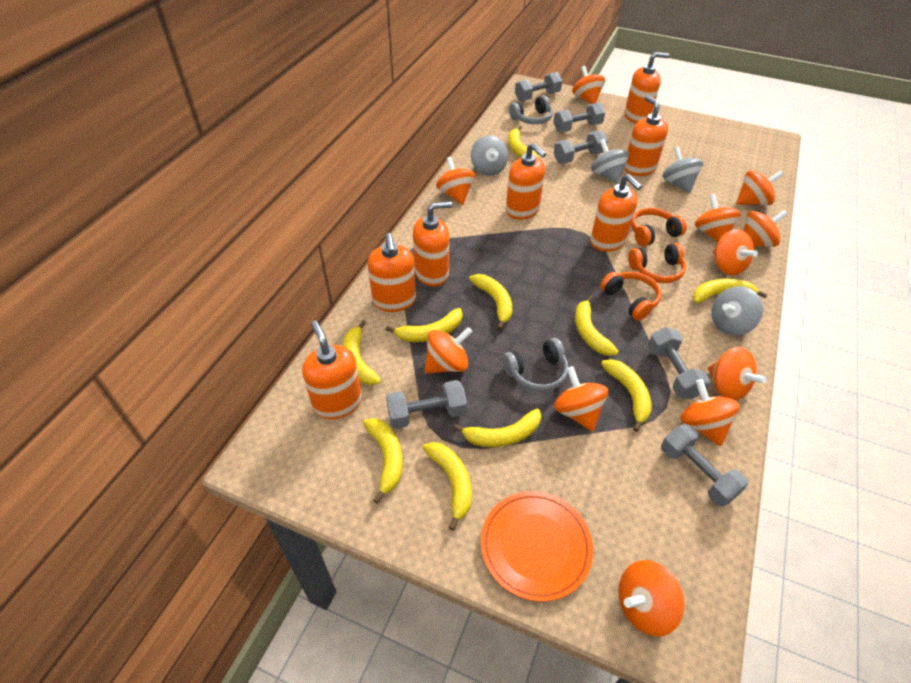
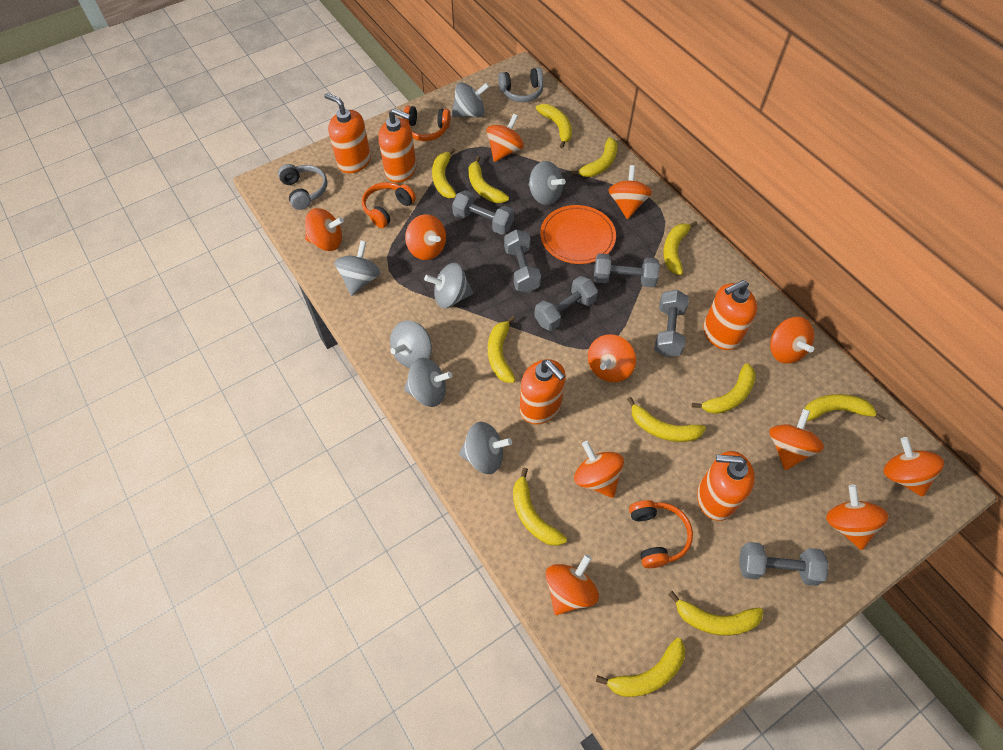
grey spinning top: [471,135,508,176] [591,139,629,184] [662,146,703,194] [712,286,763,336] = 4 -> [335,240,381,296] [390,320,432,368] [404,358,452,407] [424,263,473,308] [452,82,489,118] [459,422,512,474] [529,161,566,205] = 7
orange soap dispenser: [302,320,362,419] [368,233,416,312] [413,201,452,286] [506,143,546,220] [590,174,642,252] [624,52,669,123] [624,95,668,176] = 7 -> [324,93,371,173] [378,108,416,183] [520,359,566,424] [697,451,755,521] [703,280,757,350] = 5
yellow banana: [343,320,381,385] [363,418,402,504] [386,308,462,342] [423,442,472,531] [453,409,541,447] [469,274,512,330] [508,126,538,158] [575,295,618,356] [601,359,652,432] [692,278,768,303] = 10 -> [432,148,456,198] [468,156,509,203] [488,316,516,383] [513,468,567,546] [536,104,572,149] [571,137,618,177] [596,638,685,697] [627,397,706,442] [663,221,697,275] [668,591,763,636] [692,363,756,414] [804,394,886,422] = 12

